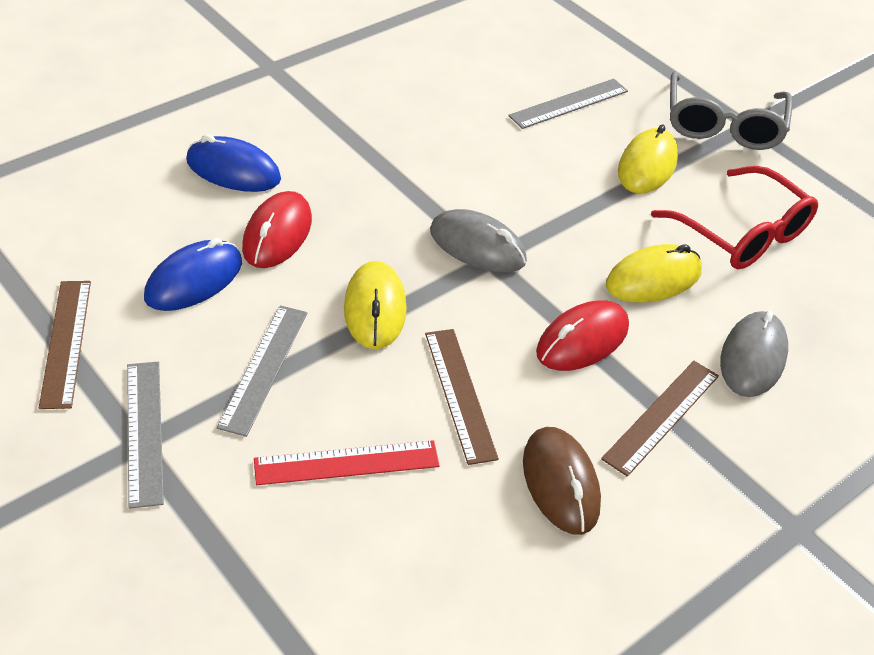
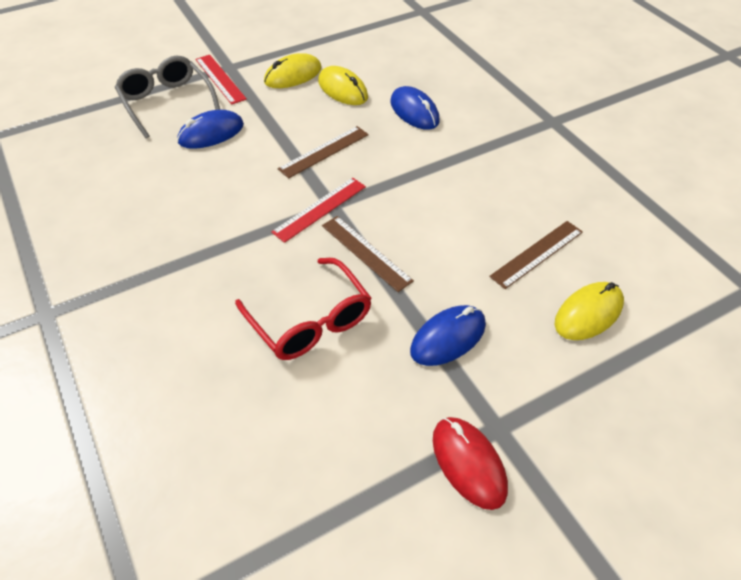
blue mouse: [144,238,242,311] [186,134,281,192] = 2 -> [177,110,244,149] [390,86,440,130] [410,305,486,366] = 3
brown mouse: [523,427,601,535] = 1 -> none = 0
grey mouse: [430,209,527,273] [720,310,788,397] = 2 -> none = 0
grey ruler: [127,362,164,509] [217,305,307,437] [508,79,628,129] = 3 -> none = 0
red mouse: [242,191,312,268] [536,300,629,371] = 2 -> [433,417,508,510] = 1
red ruler: [254,440,440,485] = 1 -> [195,55,247,105] [271,177,366,243] = 2

